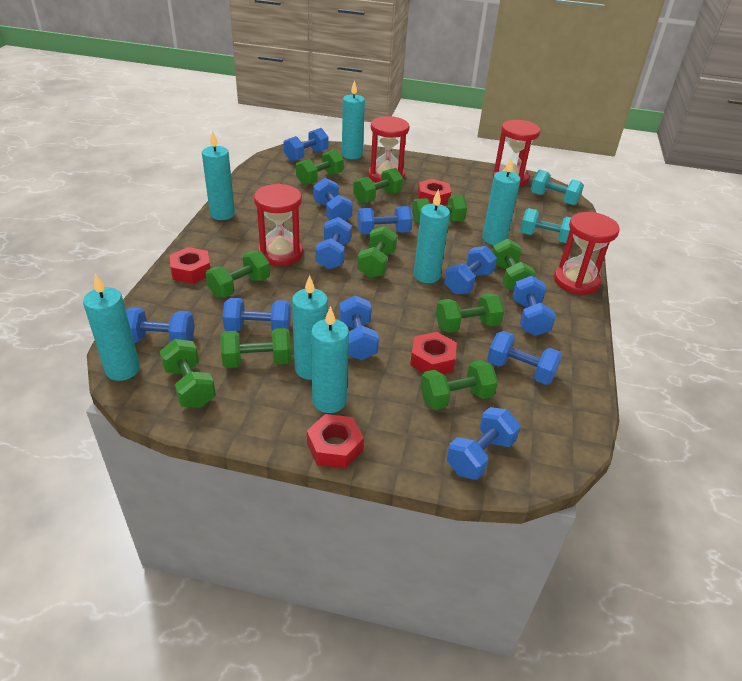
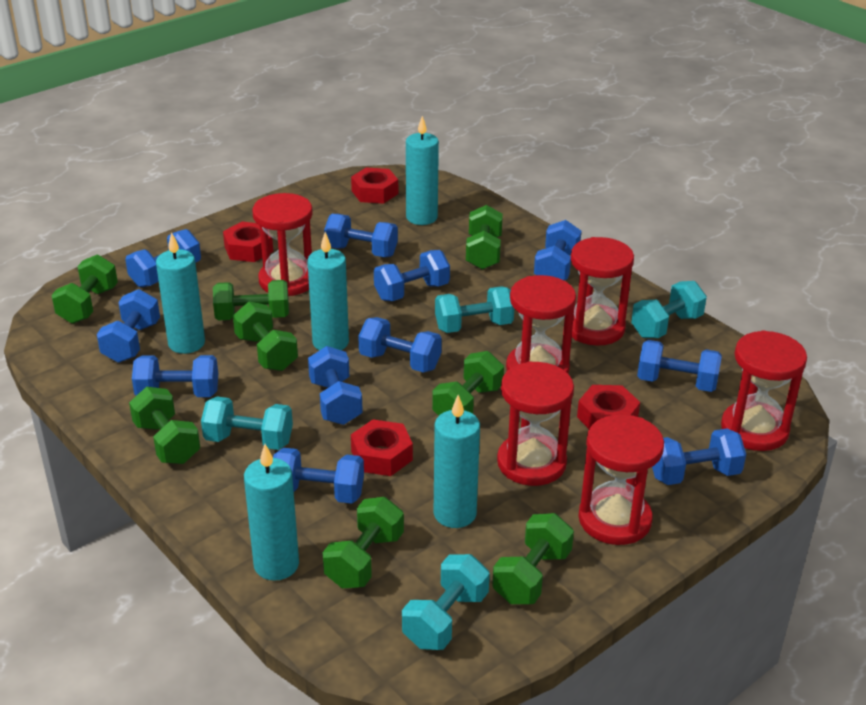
green dumbbell: [159,339,216,408] [206,250,270,298] [220,328,291,368] [296,150,344,185] [353,168,403,204] [357,226,397,278] [412,196,467,224] [420,360,498,410] [436,293,504,333] [492,239,536,291] = 10 -> [51,254,118,324] [129,387,200,464] [213,280,289,321] [233,302,298,371] [323,497,404,588] [432,351,504,416] [466,205,503,270] [492,513,574,604] = 8
red hourglass: [254,184,303,266] [368,116,409,183] [493,120,540,187] [554,212,620,295] = 4 -> [252,193,313,296] [497,361,574,486] [506,275,576,374] [571,237,634,346] [578,414,664,545] [721,330,807,451] = 6
turquoise candle: [83,274,140,381] [202,131,235,220] [292,275,328,380] [311,306,349,413] [342,80,365,159] [414,189,450,283] [482,157,520,245] = 7 -> [156,232,205,354] [244,444,299,581] [308,232,349,351] [406,116,439,225] [434,395,480,528] = 5
turquoise dumbbell: [520,208,571,243] [531,170,584,205] = 2 -> [201,397,293,450] [402,554,490,650] [435,286,514,333] [631,281,707,338] = 4

